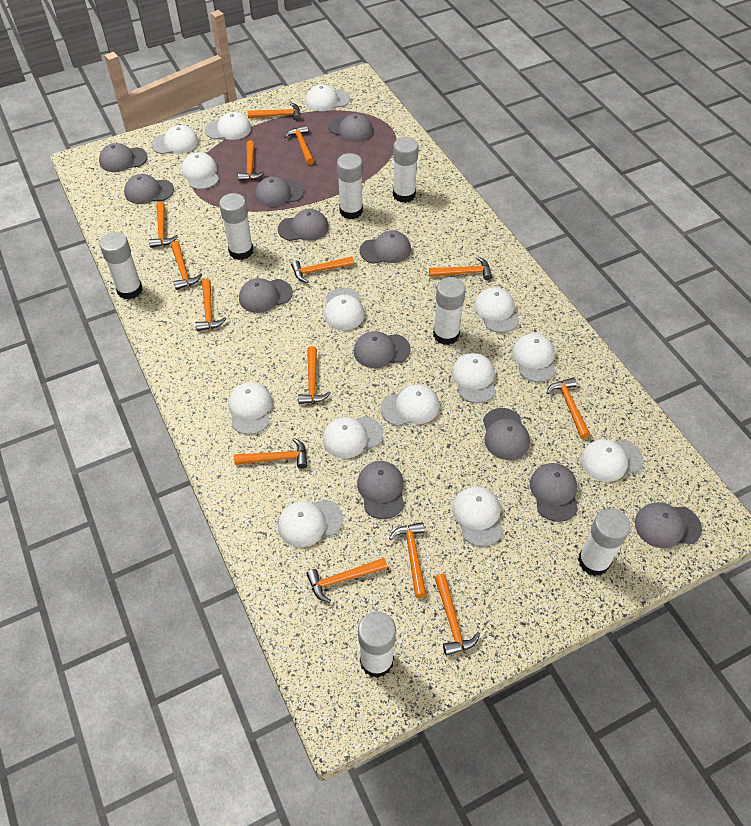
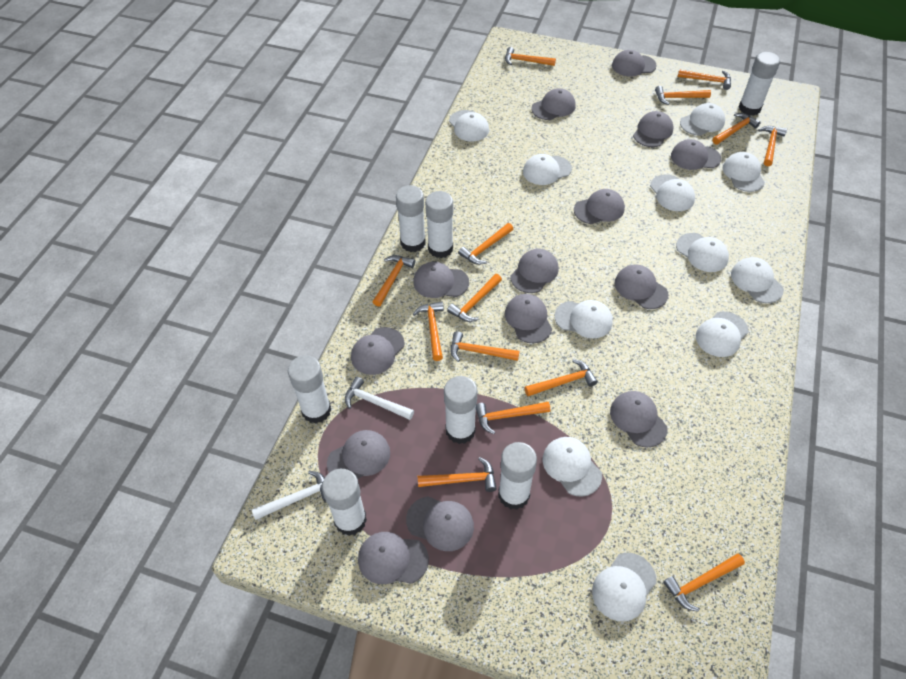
grey cap: [99,143,148,172] [124,174,174,204] [239,278,293,313] [255,176,304,207] [278,209,329,241] [328,114,373,142] [354,331,411,368] [357,461,404,519] [360,230,411,264] [483,408,530,460] [530,463,578,522] [635,502,702,548] = 12 -> [327,430,390,479] [351,327,404,375] [358,532,429,584] [406,496,474,551] [413,262,469,298] [505,294,552,343] [510,249,559,293] [532,88,576,120] [574,189,625,224] [610,391,668,447] [612,50,657,76] [615,265,668,309] [633,111,673,147] [671,139,721,170] = 14
white cap: [151,125,199,154] [182,152,219,190] [205,112,251,140] [228,382,272,435] [278,499,343,547] [306,84,350,111] [323,416,383,459] [324,288,365,330] [380,384,440,426] [452,353,496,403] [453,486,504,547] [474,287,519,333] [512,333,556,382] [581,439,643,482] = 14 -> [449,110,489,142] [523,154,572,185] [543,437,602,497] [554,300,613,338] [592,553,657,622] [650,175,695,211] [676,233,729,272] [680,103,725,136] [696,312,749,357] [723,152,765,192] [731,257,784,303] = 11
white hammer: none = 0 -> [252,471,326,520] [345,377,414,420] = 2

